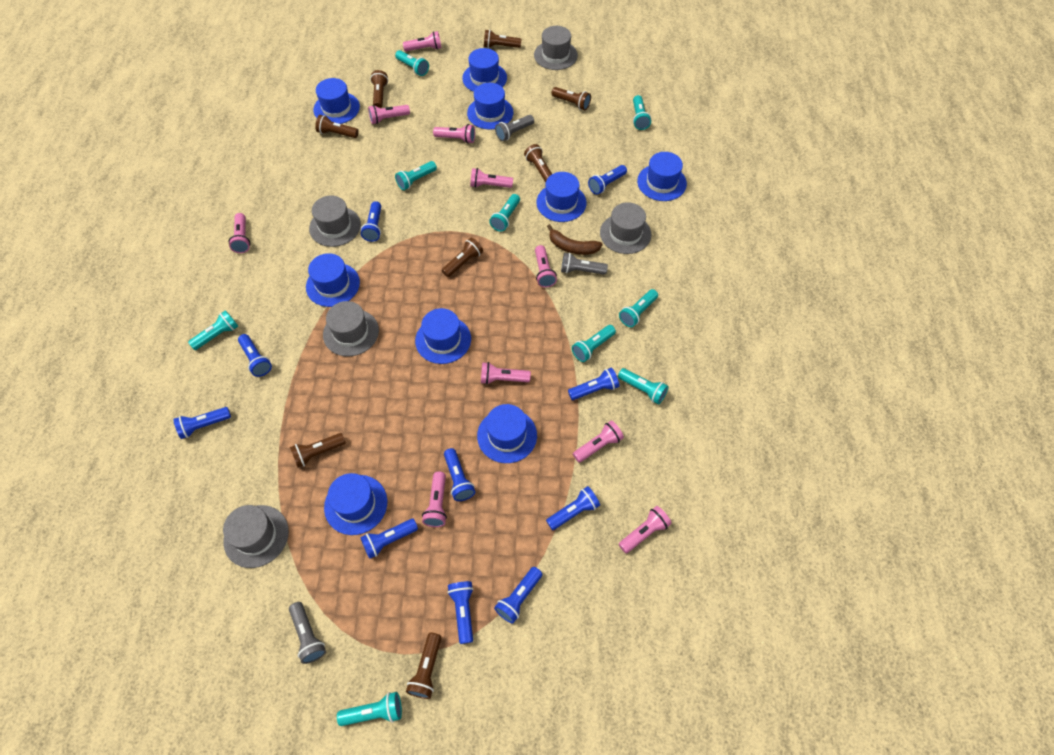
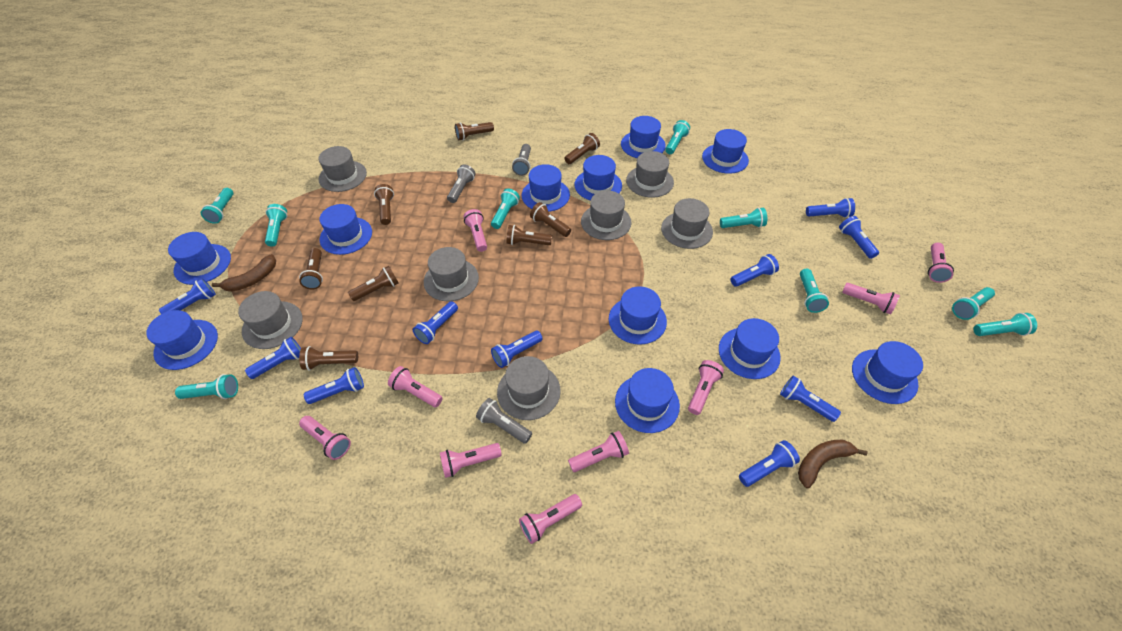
blue hat: [306,253,360,307] [313,78,360,124] [324,473,387,535] [415,308,471,364] [462,48,507,92] [467,83,513,130] [477,404,537,463] [536,172,586,222] [637,152,687,201] = 9 -> [146,310,218,370] [168,232,231,285] [320,204,372,255] [522,164,570,212] [574,155,622,200] [609,286,667,345] [615,368,680,433] [621,116,666,158] [702,129,749,174] [719,318,781,379] [852,341,923,404] = 11
brown banana: [547,224,602,255] = 1 -> [212,254,276,292] [798,440,868,488] = 2
grey hat: [223,505,289,568] [309,195,361,247] [323,301,379,357] [534,26,578,70] [600,202,651,254] = 5 -> [238,291,303,349] [318,146,367,192] [424,247,479,301] [497,356,561,420] [581,191,631,240] [626,151,674,198] [661,198,713,249] = 7
pink flashlight: [229,213,250,253] [368,105,410,124] [403,31,442,51] [422,472,447,527] [433,124,475,144] [470,168,513,188] [481,362,531,385] [535,245,557,288] [573,420,624,463] [619,506,672,553] = 10 -> [299,416,351,460] [388,366,443,407] [440,443,502,478] [464,209,487,252] [519,494,582,544] [568,431,629,472] [688,360,724,415] [842,283,900,315] [928,243,954,283] = 9

